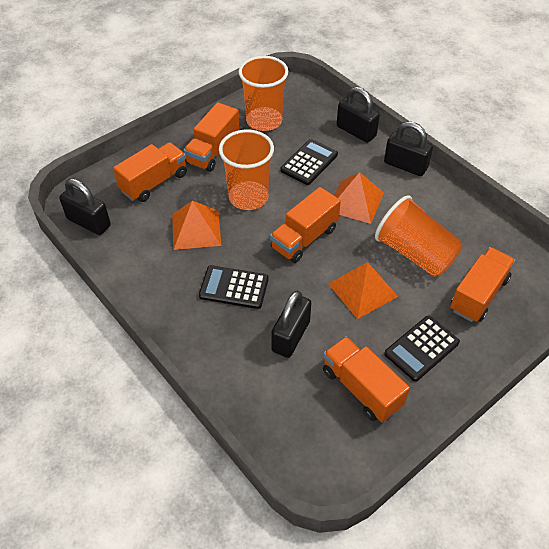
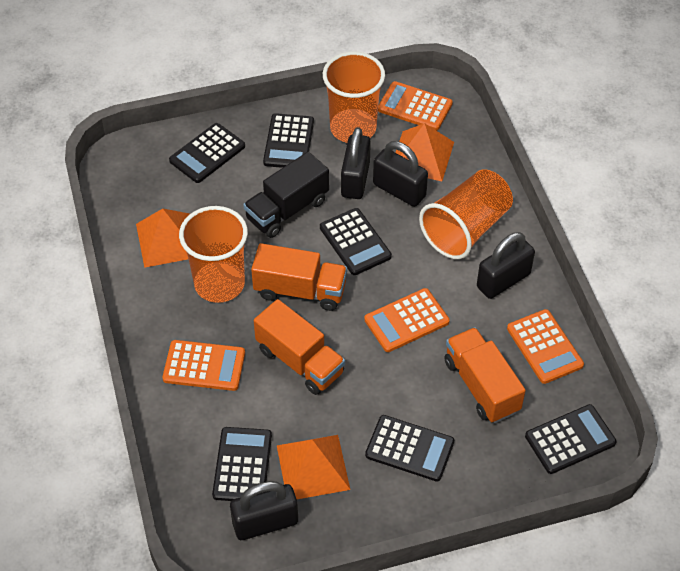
black calculator: [199,265,269,309] [280,139,338,185] [384,316,460,382] = 3 -> [169,123,245,183] [212,427,272,501] [263,113,314,168] [320,208,392,275] [365,415,454,481] [525,404,617,474] = 6
black truck: none = 0 -> [243,152,329,238] = 1
orange calculator: none = 0 -> [162,340,245,391] [364,288,450,352] [378,81,453,131] [507,309,584,384] = 4
orange truck: [113,142,187,202] [184,102,240,172] [270,187,341,263] [323,336,410,422] [450,247,515,322] = 5 -> [251,243,347,311] [254,299,345,395] [444,327,526,423] = 3

